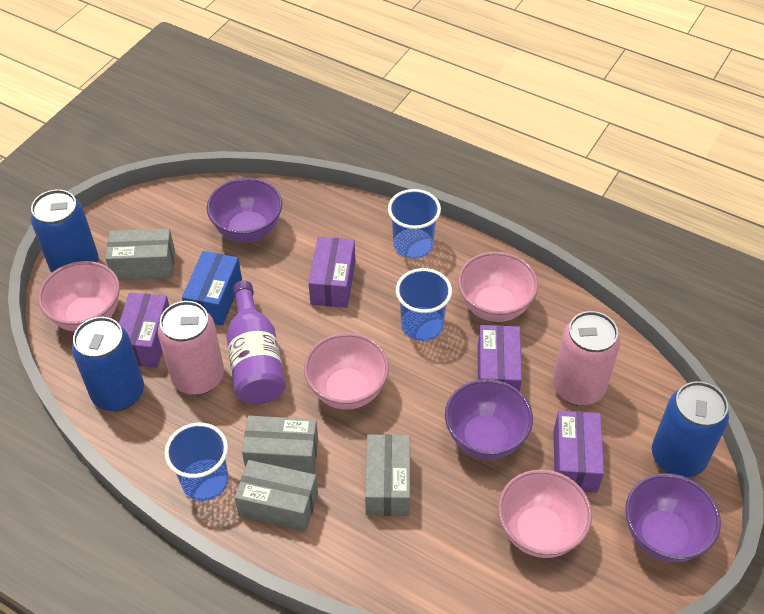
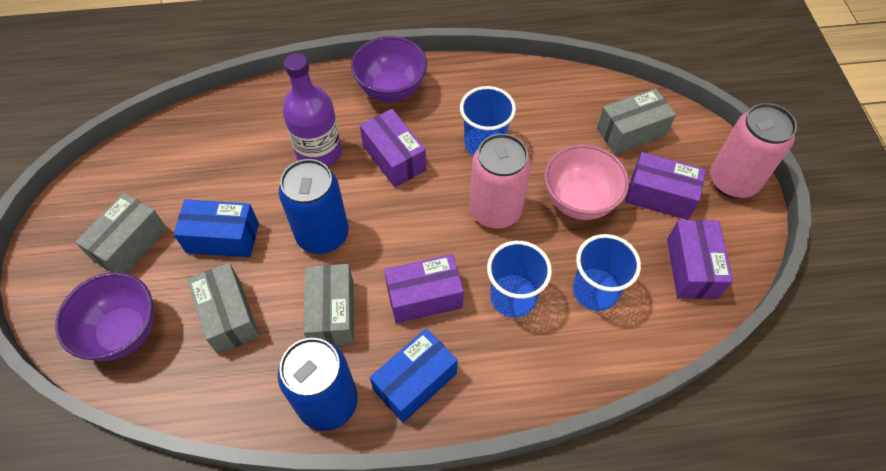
blue box: [182,251,242,326] = 1 -> [173,199,259,257] [370,328,458,423] = 2
blue can: [30,189,99,273] [72,317,144,411] [652,381,729,478] = 3 -> [278,338,358,431] [279,159,349,254] = 2
pink bowl: [38,261,120,332] [304,333,389,410] [458,252,538,322] [498,469,592,558] = 4 -> [544,144,629,220] = 1
purple bowl: [207,178,282,242] [445,379,533,460] [625,473,721,562] = 3 -> [55,272,154,361] [351,36,427,102] = 2

